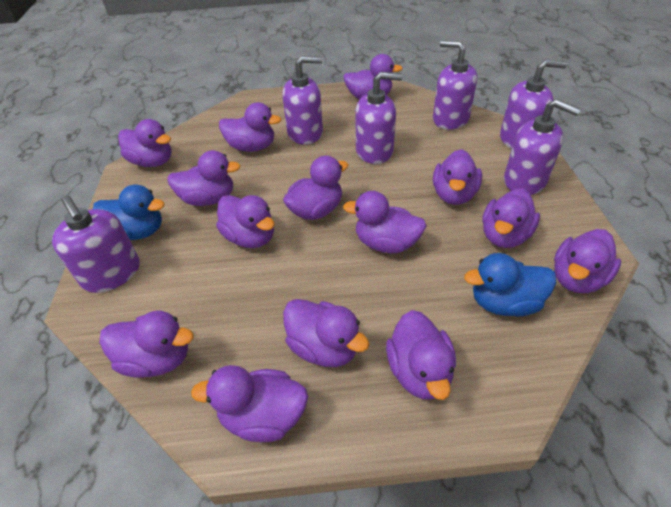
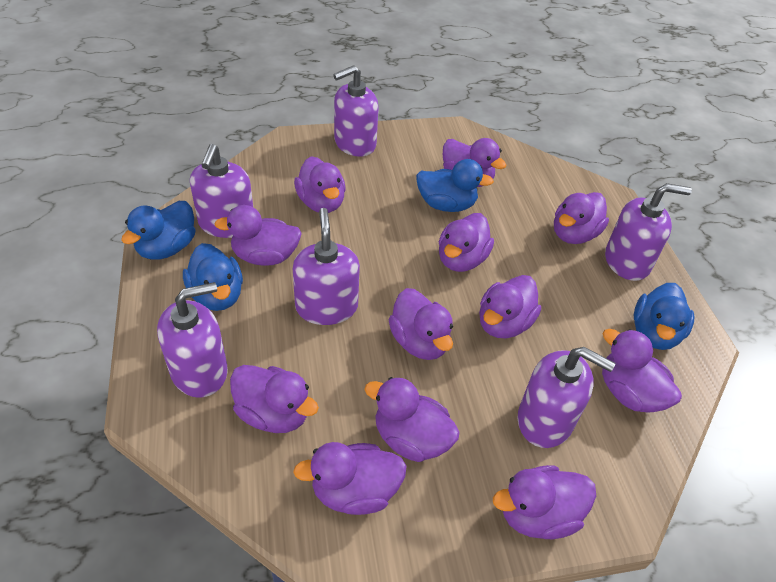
blue duck: [93,184,165,240] [464,253,556,316] = 2 -> [121,201,195,260] [183,243,243,311] [416,159,494,212] [634,283,695,350] = 4
purple duck: [99,311,194,378] [118,119,172,167] [167,150,241,206] [191,365,308,442] [216,195,275,248] [219,102,281,152] [283,155,348,220] [283,299,369,367] [343,54,403,99] [343,191,427,253] [386,310,456,400] [433,149,482,205] [482,188,540,248] [554,229,621,293] = 14 -> [214,205,302,266] [230,365,319,433] [293,442,407,515] [294,156,346,213] [364,377,460,462] [388,288,453,360] [439,213,494,272] [443,138,507,187] [479,275,541,338] [493,465,596,539] [554,192,609,244] [602,329,682,412] = 12

